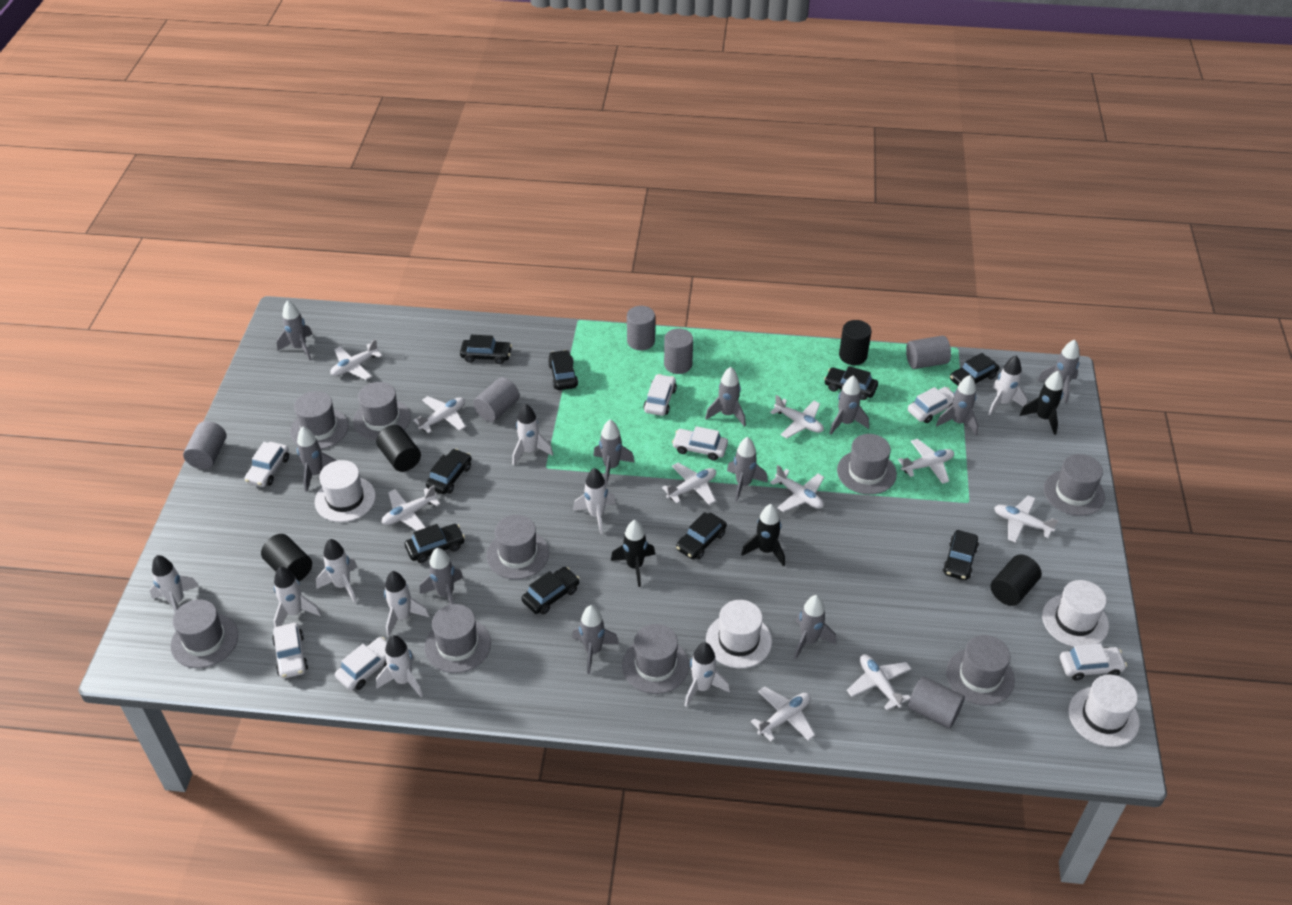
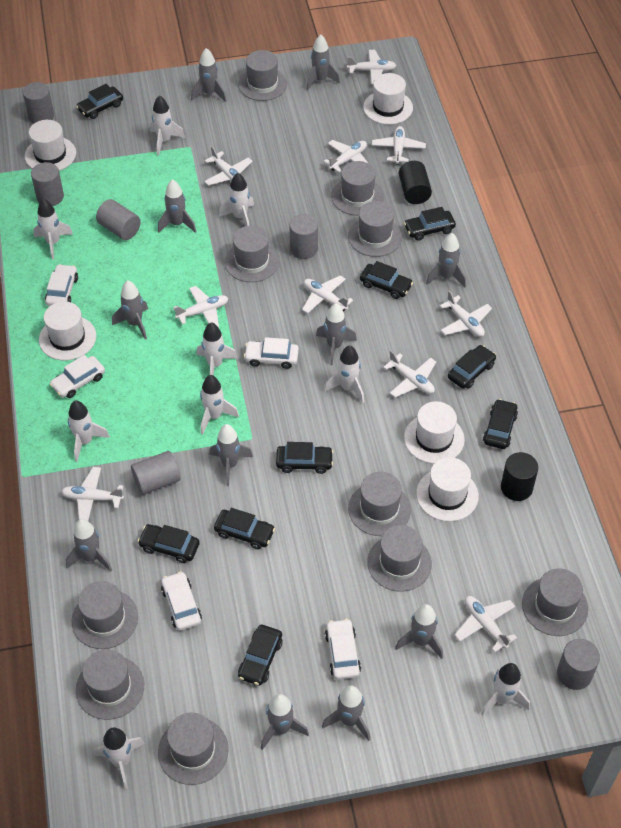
black cylinder: [261,534,312,581] [376,425,421,472] [839,320,872,365] [991,555,1042,606] = 4 -> [399,161,432,204] [501,452,538,501] = 2
black rocket: [611,520,655,587] [741,504,785,567] [1020,371,1063,435] = 3 -> none = 0
grey hat: [171,600,238,668] [290,391,349,449] [353,382,411,440] [424,604,491,673] [486,515,549,579] [622,624,689,694] [837,434,897,495] [946,635,1015,706] [1044,454,1105,516] = 9 -> [72,581,138,649] [76,649,144,720] [158,712,229,785] [225,226,279,282] [238,50,287,101] [331,161,384,216] [348,201,402,257] [348,472,411,536] [367,525,432,592] [522,568,588,636] = 10
white car: [244,442,289,487] [272,623,308,679] [335,637,387,690] [643,374,677,416] [672,426,728,461] [908,387,954,423] [1060,644,1127,681] = 7 -> [45,264,78,306] [50,355,105,398] [161,571,202,631] [244,337,299,369] [325,619,361,680] = 5
white hat: [315,460,376,522] [706,600,772,668] [1042,580,1109,647] [1068,675,1140,747] = 4 -> [25,120,76,171] [39,301,96,361] [363,73,413,125] [404,401,465,464] [416,457,479,522] = 5

